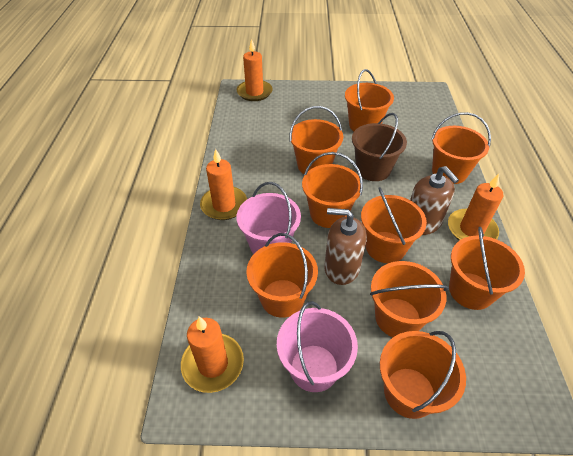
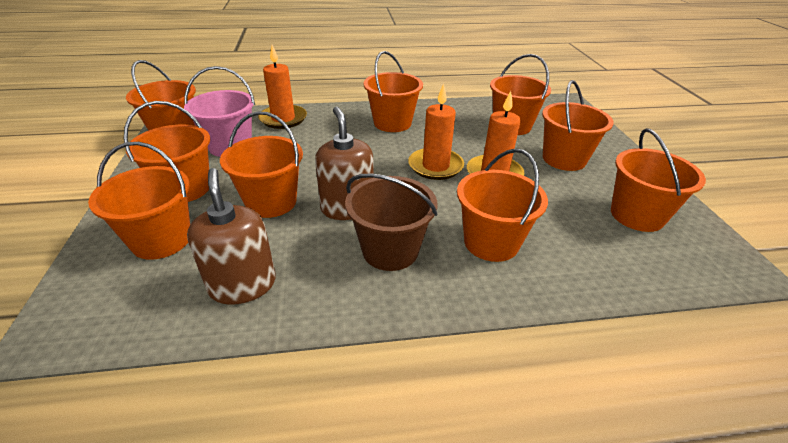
orange candle: [181,316,244,393] [200,149,247,220] [237,39,273,101] [448,174,503,240] = 4 -> [258,45,307,129] [408,84,464,180] [467,91,524,176] = 3
pink bucket: [237,182,301,254] [277,301,358,392] = 2 -> [184,66,255,157] = 1

